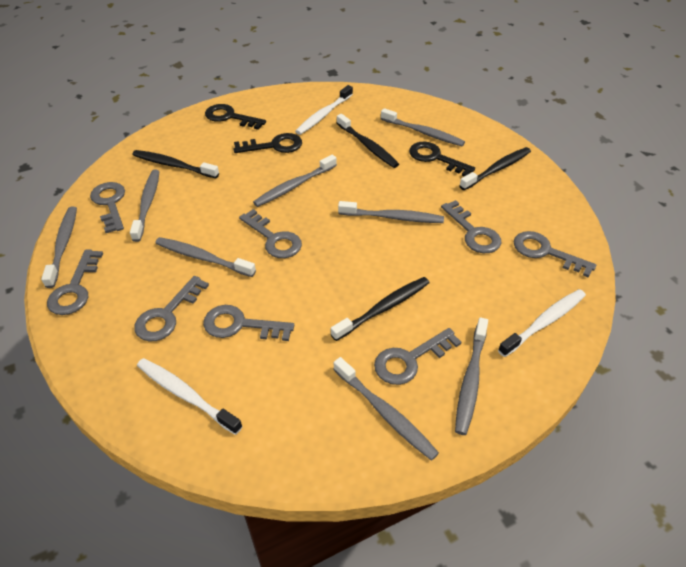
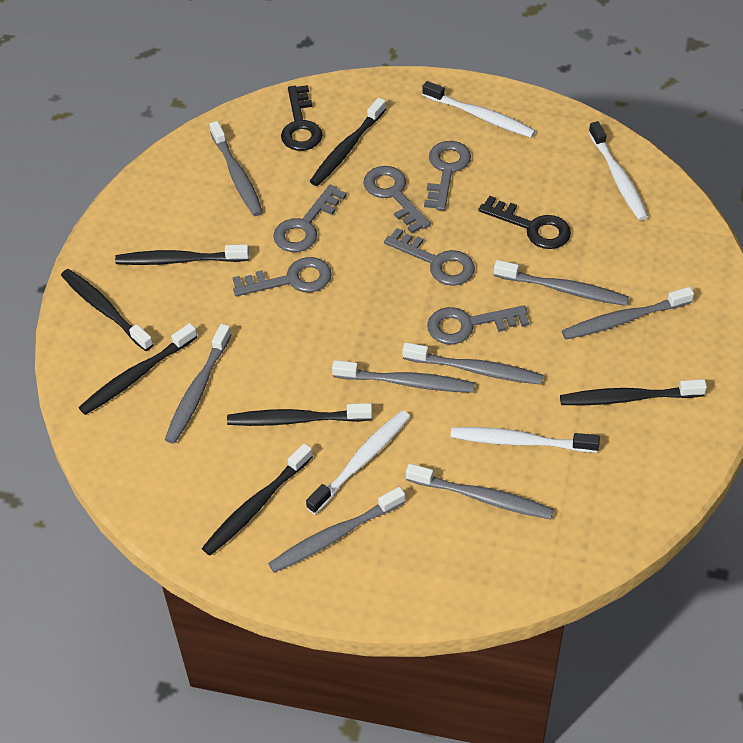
black key: [205,104,266,130] [233,133,302,153] [409,142,475,176] = 3 -> [281,85,322,151] [478,196,571,249] = 2
black toothbrush: [133,150,219,178] [331,277,430,341] [337,114,399,168] [459,147,531,190] = 4 -> [61,269,154,351] [78,323,197,415] [115,244,249,265] [202,443,313,556] [227,403,372,426] [310,98,386,186] [560,379,707,405] = 7
grey key: [47,250,103,315] [90,182,125,233] [134,276,209,341] [203,305,294,341] [239,209,302,258] [374,328,461,385] [441,200,501,253] [514,231,596,278] = 8 -> [232,257,332,296] [273,185,347,252] [363,166,431,233] [384,228,475,286] [424,141,471,211] [427,305,529,345] = 6
white toothbrush: [137,358,243,435] [295,85,353,135] [498,289,586,357] = 3 -> [306,410,410,514] [422,81,535,138] [451,427,600,453] [589,121,648,221] = 4

